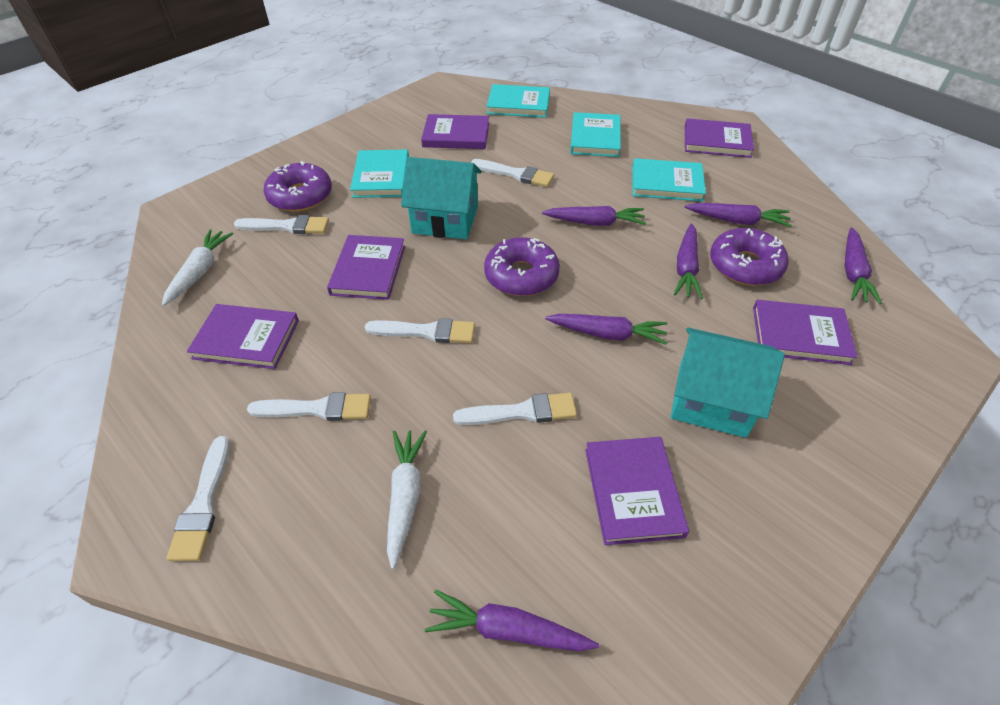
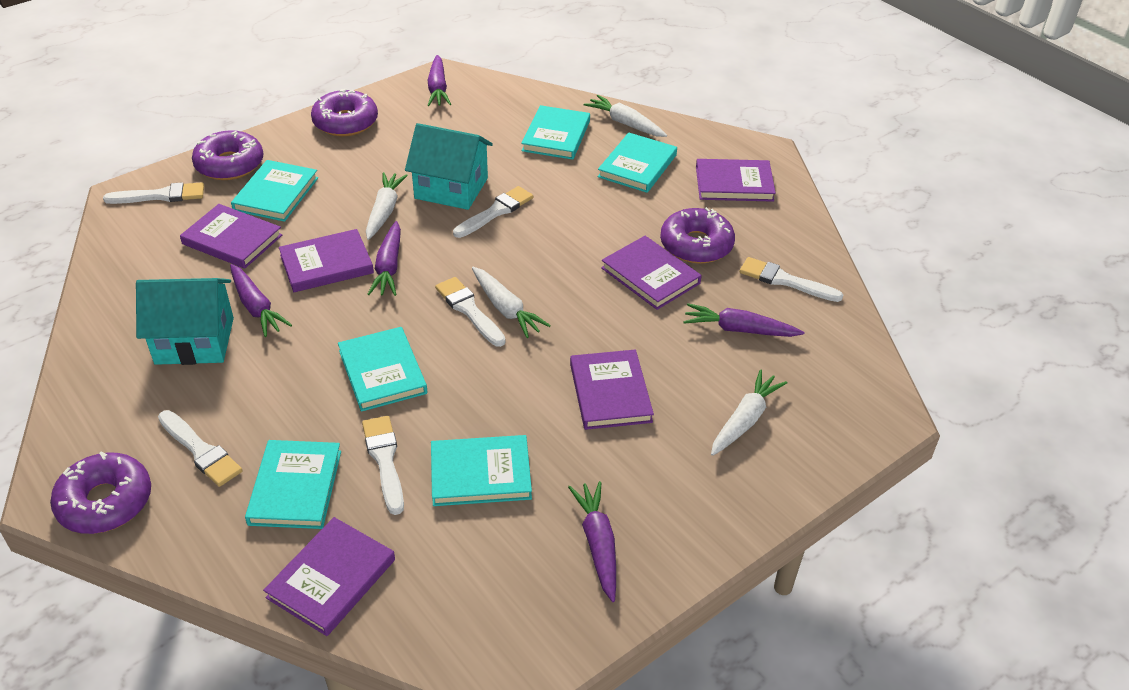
purple carrot: [425,590,599,651] [542,206,646,226] [545,314,667,345] [674,223,703,299] [685,203,792,227] [845,227,882,304] = 6 -> [230,264,292,337] [368,221,401,296] [428,55,451,106] [568,481,616,602] [683,303,805,337] = 5
purple donut: [264,161,332,212] [484,237,560,296] [710,228,789,285] = 3 -> [50,452,151,534] [192,130,264,180] [311,89,378,136] [660,207,735,264] = 4
turquoise book: [350,149,409,198] [486,84,550,118] [570,112,621,157] [633,158,706,202] = 4 -> [231,160,318,222] [245,440,341,529] [338,327,427,412] [431,435,532,506] [521,105,590,160] [598,132,677,193] = 6
white carrot: [162,229,233,306] [387,430,427,569] = 2 -> [366,172,408,240] [472,267,551,338] [584,95,667,137] [711,369,787,456] = 4

